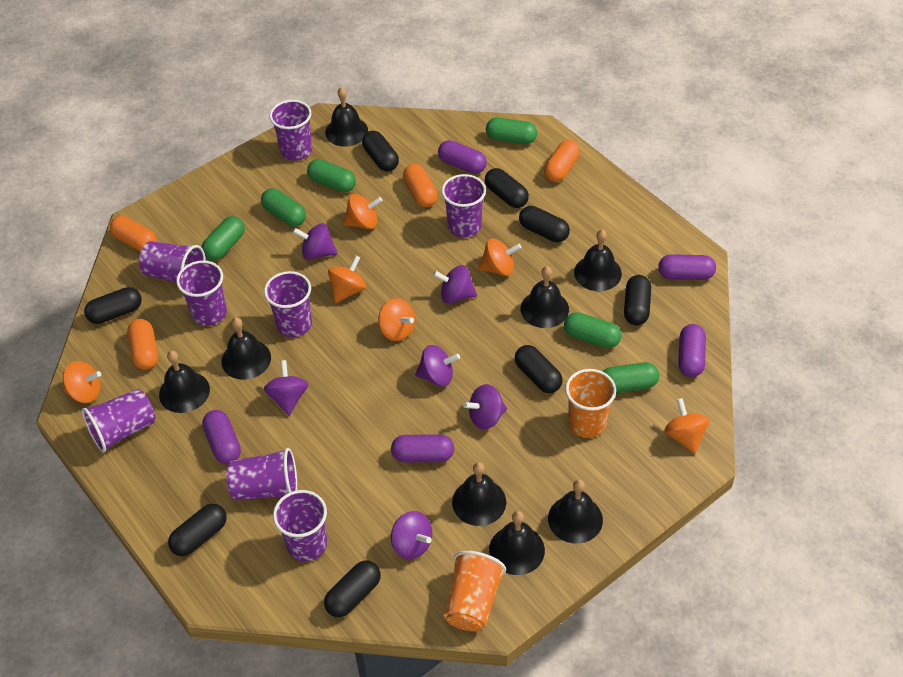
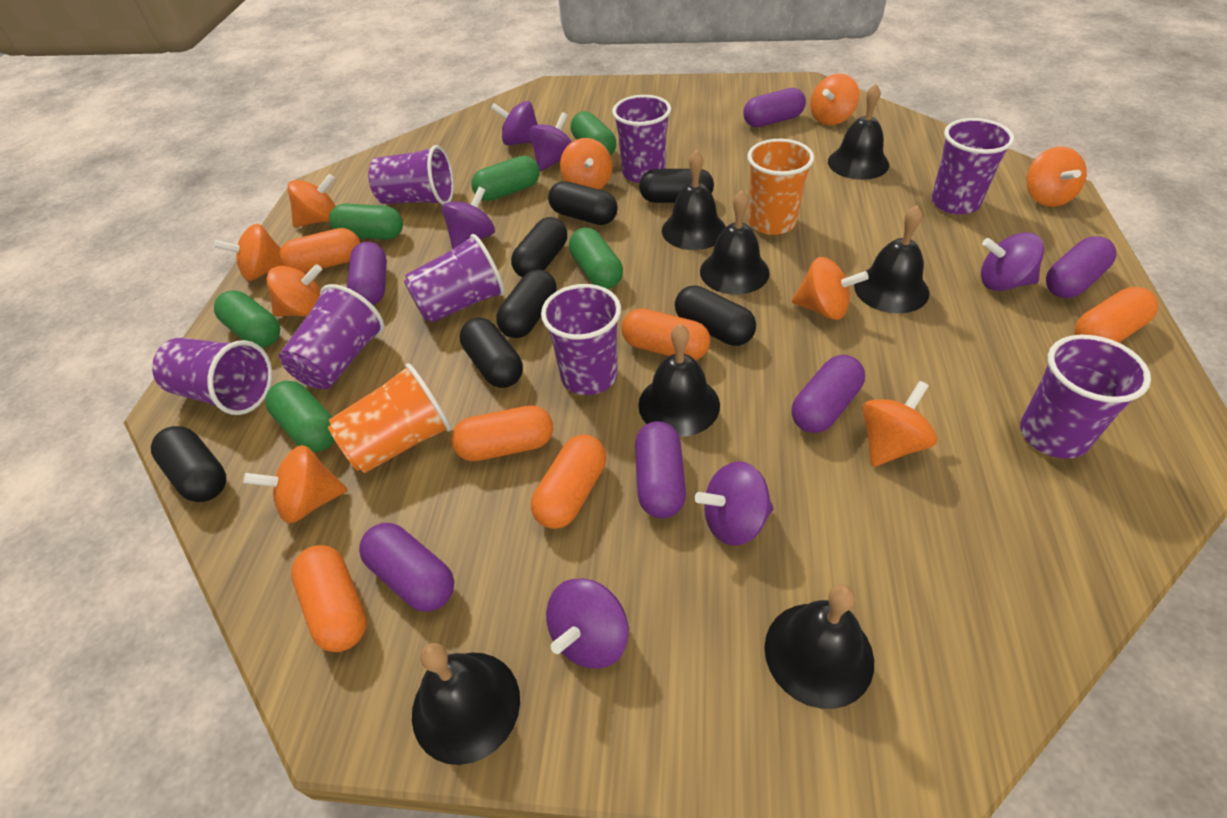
black bell: [159,351,210,413] [221,317,271,380] [325,87,368,147] [452,462,506,526] [489,511,545,575] [521,266,569,328] [548,479,603,544] [574,230,622,291] = 8 -> [412,643,520,765] [638,324,720,437] [662,150,726,250] [700,190,770,295] [764,584,874,709] [828,84,889,180] [854,205,930,313] = 7
black capsule: [84,287,142,324] [168,504,227,556] [324,560,381,617] [362,131,399,171] [485,168,529,208] [515,345,563,393] [519,206,570,242] [624,275,651,325] = 8 -> [151,426,226,502] [460,318,523,388] [496,269,557,338] [511,217,567,277] [548,181,618,225] [639,169,714,203] [675,285,756,346] = 7
orange capsule: [110,216,157,252] [127,319,158,370] [403,164,438,207] [544,140,580,182] = 4 -> [279,228,360,273] [291,545,367,652] [451,405,553,461] [531,435,606,529] [622,308,711,360] [1075,287,1158,343] = 6
orange spinning top: [63,361,101,403] [328,255,366,303] [343,194,383,229] [378,298,415,341] [478,239,521,276] [664,398,710,454] = 6 -> [214,224,283,281] [243,445,347,524] [267,264,322,317] [287,174,335,227] [560,138,613,190] [792,257,869,320] [810,74,859,125] [862,381,937,467] [1026,146,1087,207] = 9
purple capsule: [202,410,241,464] [391,434,454,462] [438,140,487,174] [658,254,716,280] [678,324,706,377] = 5 -> [347,242,387,305] [359,523,454,612] [635,421,686,518] [743,88,806,127] [791,355,865,433] [1046,236,1116,298] = 6

